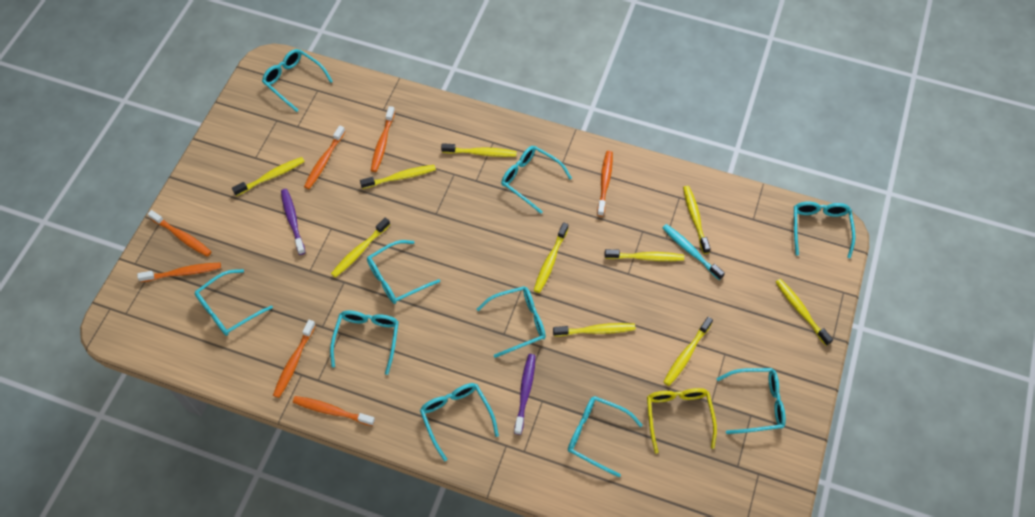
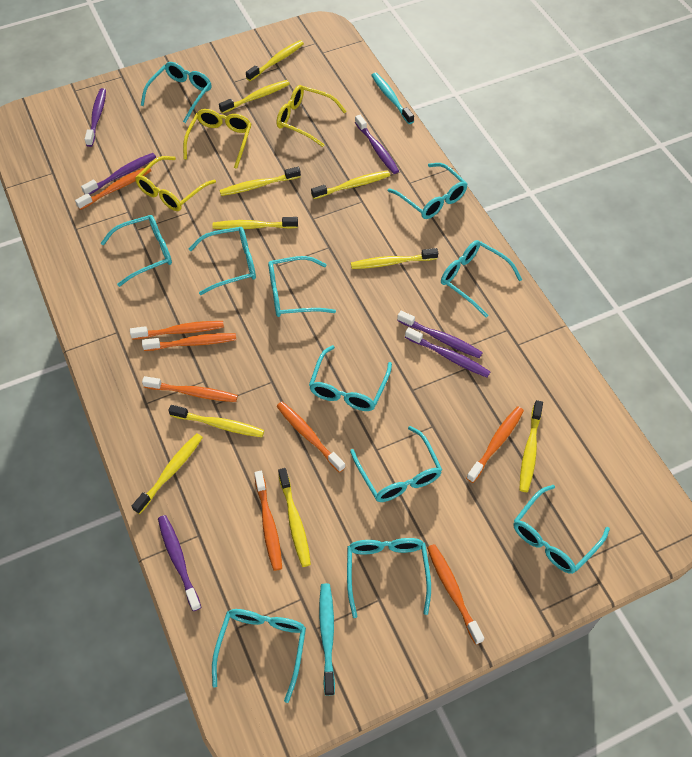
orange toothbrush: [137,263,221,282] [148,210,211,257] [273,320,316,398] [293,396,375,426] [304,125,345,189] [371,106,395,172] [597,151,613,217] = 7 -> [75,168,151,210] [130,321,224,340] [142,333,236,351] [142,376,238,402] [254,471,282,571] [276,402,345,473] [427,544,484,645] [466,406,524,483] = 8
purple toothbrush: [281,189,306,255] [514,354,536,435] = 2 -> [81,153,156,195] [84,88,106,147] [158,515,201,611] [355,115,399,174] [397,311,483,358] [405,327,491,377] = 6
turquoise glasses: [195,269,273,336] [262,49,333,112] [330,310,399,375] [367,240,440,304] [420,383,499,461] [477,286,546,358] [501,146,572,214] [568,396,643,477] [716,368,786,434] [794,202,856,258] = 10 -> [101,215,172,287] [141,62,212,123] [189,227,256,295] [212,609,306,703] [268,256,336,317] [309,345,392,411] [347,538,431,618] [350,426,442,502] [388,163,467,219] [441,240,522,318] [513,485,610,574] = 11
turquoise toothbrush: [662,224,725,280] = 1 -> [319,583,335,695] [371,73,414,124] = 2
yellow glasses: [647,388,717,454] = 1 -> [135,156,216,211] [183,109,252,169] [277,85,347,147] = 3

